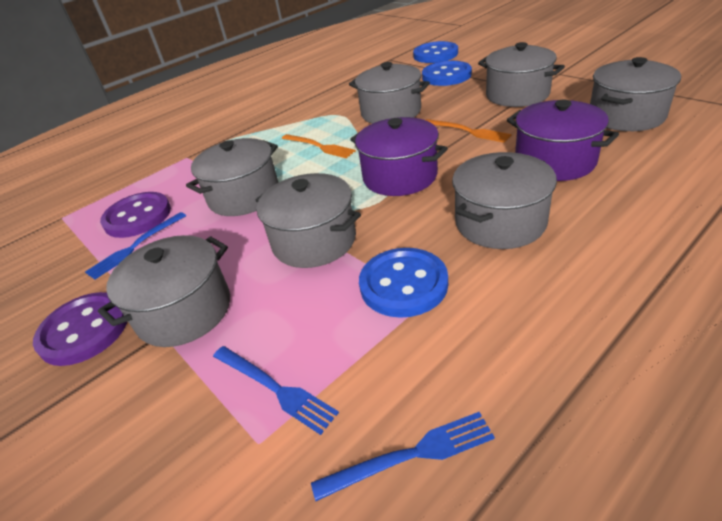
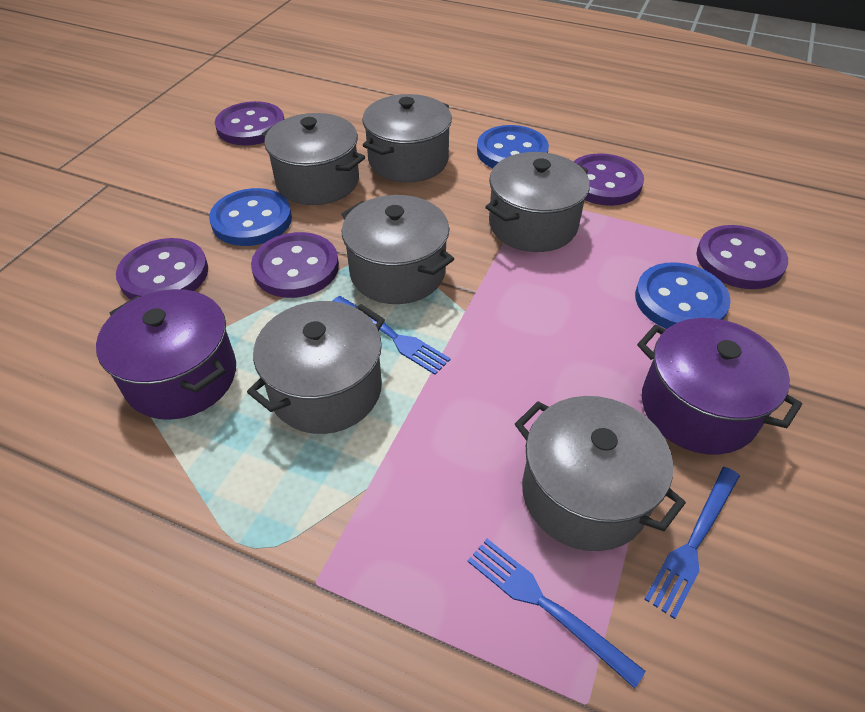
grey pot: [98,235,230,347] [186,138,279,216] [256,173,361,268] [349,62,430,124] [452,152,557,249] [478,42,565,107] [590,57,681,131] = 7 -> [247,301,385,434] [262,113,365,205] [341,195,454,304] [362,94,452,183] [486,152,590,252] [515,396,686,551] = 6
orange fork: [282,134,356,158] [426,119,511,143] = 2 -> none = 0
purple button: [33,292,127,366] [100,192,171,238] = 2 -> [116,238,208,299] [215,101,284,146] [251,232,339,298] [573,153,644,206] [696,225,788,289] = 5

